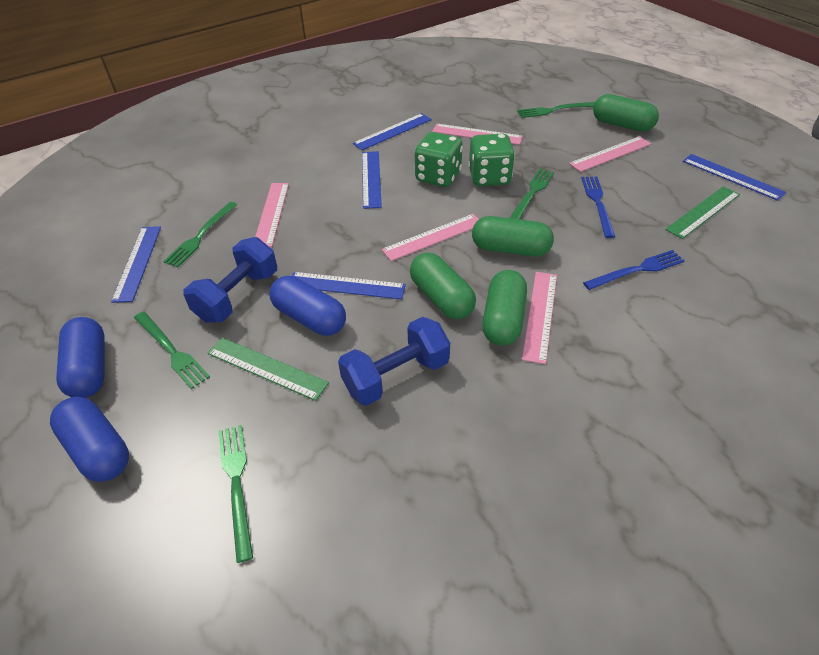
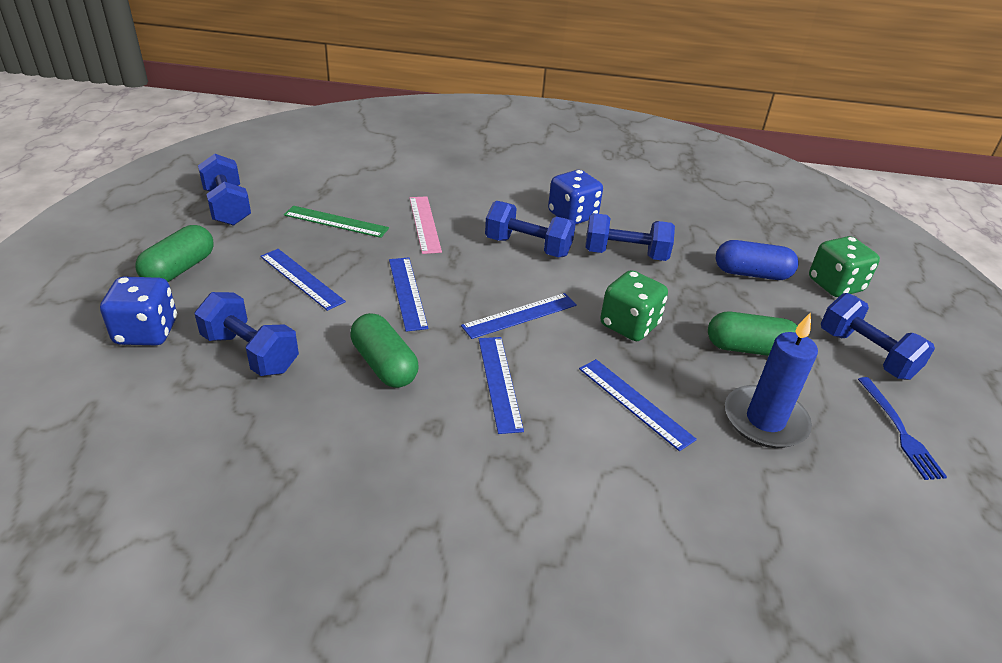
blue candle: none = 0 -> [725,312,818,448] = 1
blue capsule: [50,397,129,482] [56,317,105,398] [269,276,346,336] = 3 -> [716,240,799,280] = 1
blue dice: none = 0 -> [100,277,177,345] [548,170,603,224] = 2
blue dumbbell: [183,237,277,323] [338,317,450,406] = 2 -> [194,292,299,376] [198,154,251,226] [485,201,576,257] [585,213,675,261] [821,293,935,380] = 5
blue fork: [581,177,615,238] [583,250,685,290] = 2 -> [858,377,947,480] = 1
green capsule: [410,253,476,319] [472,216,554,257] [482,270,527,346] [593,94,659,132] = 4 -> [136,225,214,282] [350,313,419,388] [708,312,797,356] = 3
green fork: [134,312,210,389] [163,202,238,267] [218,425,253,563] [510,169,554,219] [517,102,595,118] = 5 -> none = 0
green ruler: [208,337,329,401] [665,186,740,239] = 2 -> [284,206,389,238] = 1
pink ruler: [255,183,289,247] [382,214,479,261] [432,124,523,145] [522,272,557,364] [569,136,651,172] = 5 -> [410,196,442,254] = 1

